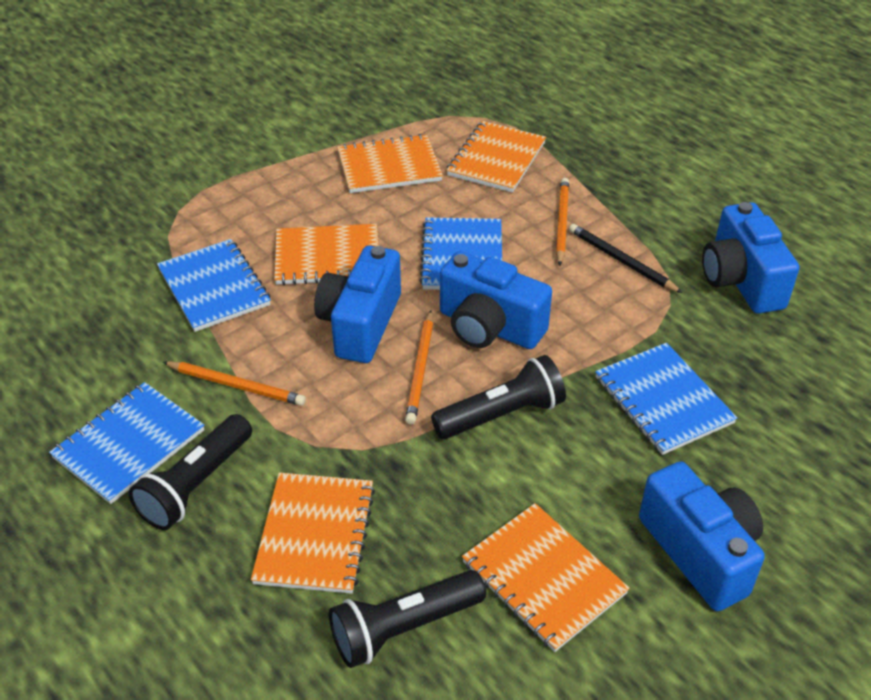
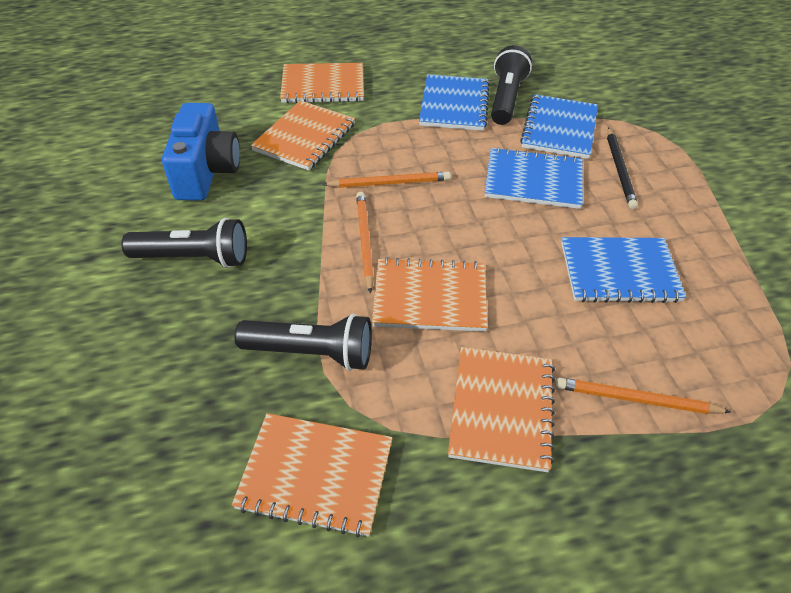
blue camera: [314,246,401,363] [440,251,552,349] [639,461,765,611] [702,202,799,314] = 4 -> [162,103,240,201] = 1

